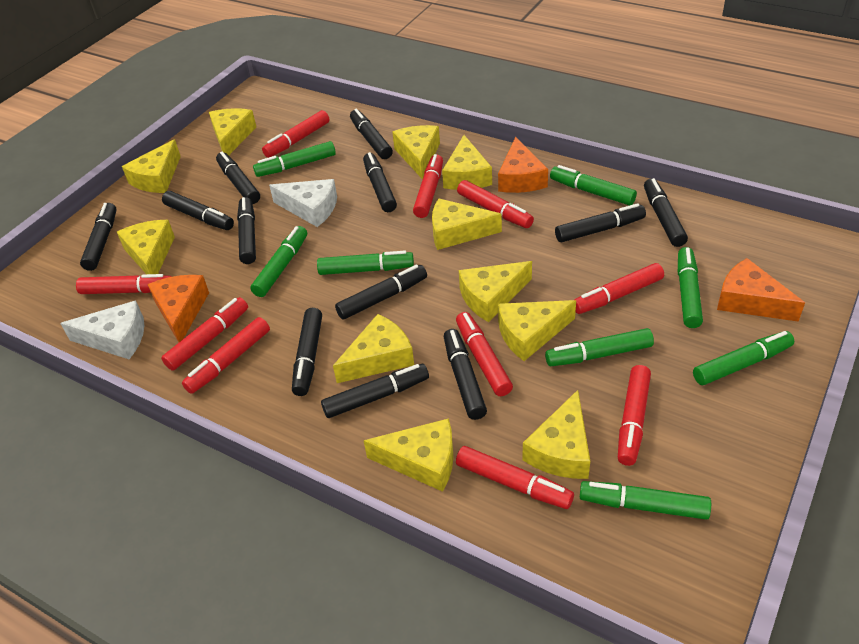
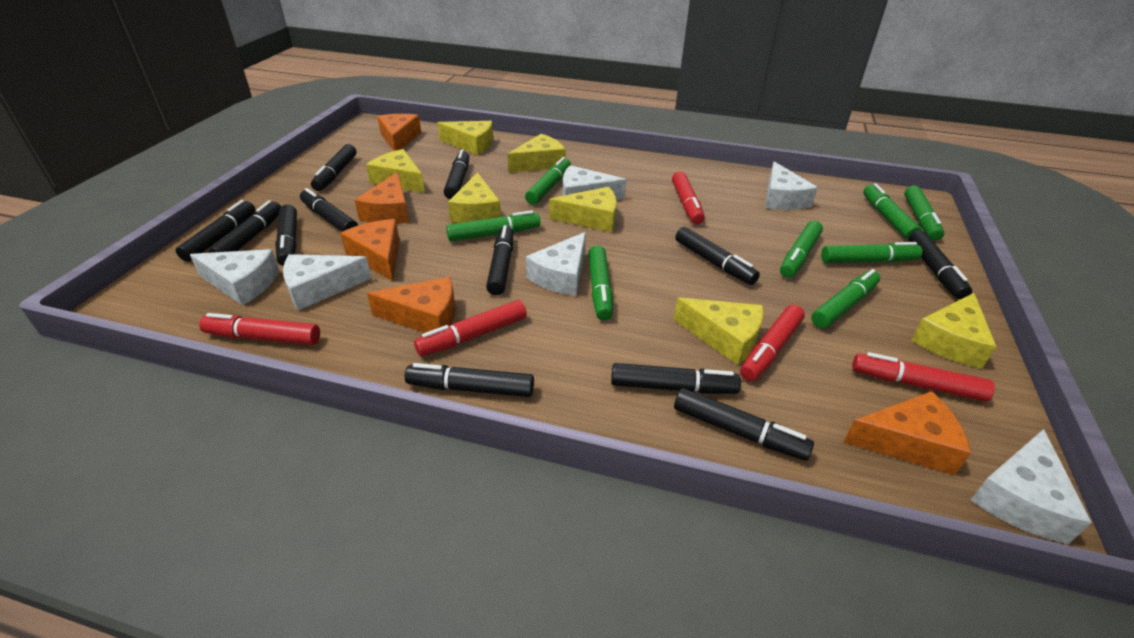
orange cheese: [147,275,209,342] [498,137,548,193] [717,258,805,322] = 3 -> [340,219,400,281] [355,172,409,224] [367,277,455,333] [377,114,421,151] [843,391,971,475] = 5
red marker: [76,274,172,294] [161,297,248,371] [182,317,270,394] [262,110,330,158] [413,154,443,218] [456,312,513,396] [456,446,574,509] [457,180,534,228] [574,263,664,314] [618,365,651,466] = 10 -> [199,313,320,345] [414,300,527,356] [672,171,705,225] [740,305,805,381] [852,352,995,402] = 5
white cheese: [60,301,144,359] [269,179,337,227] = 2 -> [190,249,279,306] [283,254,372,311] [526,232,586,296] [563,165,627,200] [765,161,818,210] [970,429,1092,544] = 6
yellow cheese: [117,220,175,274] [122,139,181,193] [209,108,256,156] [333,314,414,383] [364,418,454,492] [392,125,440,180] [432,199,502,250] [442,135,492,190] [459,261,532,322] [498,300,576,361] [522,390,590,479] = 11 -> [366,149,425,193] [437,121,493,155] [448,172,501,223] [508,134,566,173] [549,187,617,232] [673,297,764,365] [911,293,997,368] = 7

